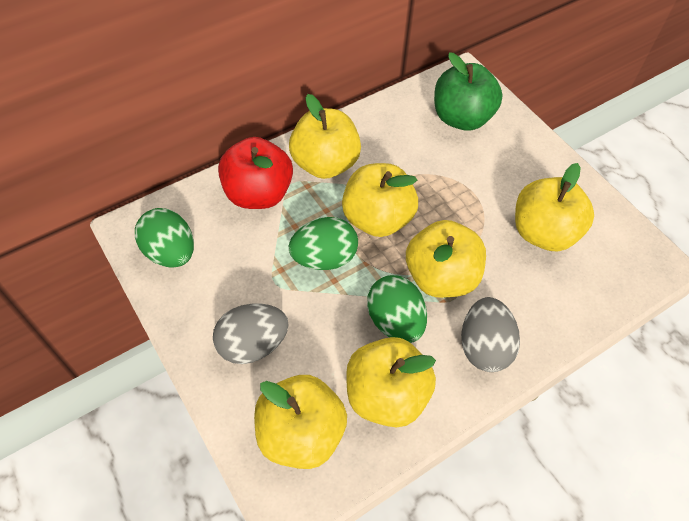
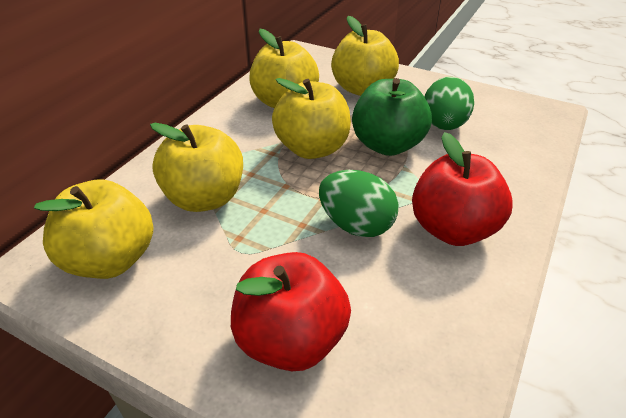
green egg: [135,208,194,268] [289,217,358,270] [367,275,427,343] = 3 -> [319,170,398,237] [425,77,474,130] = 2
grey egg: [213,304,289,364] [461,297,520,372] = 2 -> none = 0
red apple: [218,137,293,209] = 1 -> [231,252,351,371] [412,132,513,246] = 2
yellow apple: [254,375,347,469] [289,94,361,179] [342,163,418,237] [346,337,436,427] [406,220,486,298] [515,163,594,251] = 6 -> [34,179,153,279] [150,123,243,212] [249,29,319,108] [272,78,351,159] [331,16,399,96] = 5

